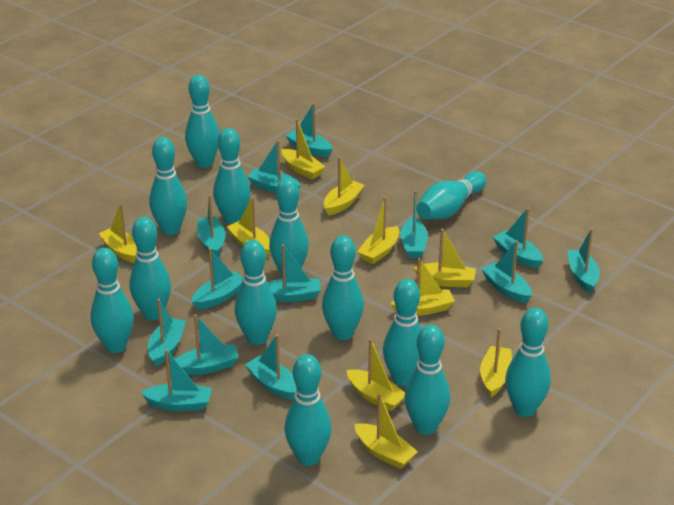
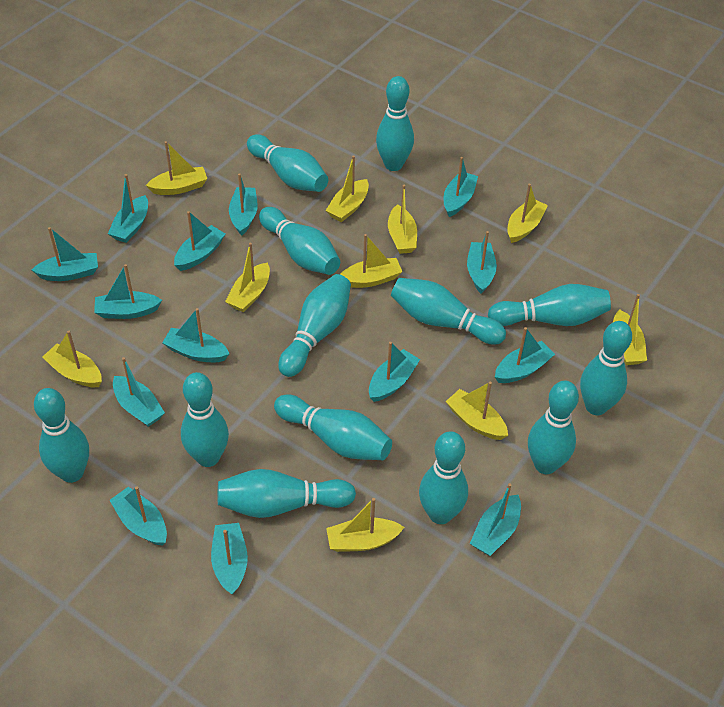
turquoise boat: [141,349,212,411] [148,299,186,366] [175,314,239,375] [192,248,243,310] [197,195,226,256] [245,334,296,400] [247,140,301,193] [267,244,321,302] [285,103,333,157] [400,190,428,258] [481,240,532,303] [493,208,543,269] [567,228,600,293] = 13 -> [32,227,98,281] [94,264,162,319] [108,174,148,243] [109,486,167,546] [113,357,165,427] [162,308,230,362] [174,211,225,271] [211,523,248,595] [229,173,258,236] [369,342,420,402] [444,157,478,217] [467,231,497,294] [470,483,521,556] [495,327,555,383] = 14

